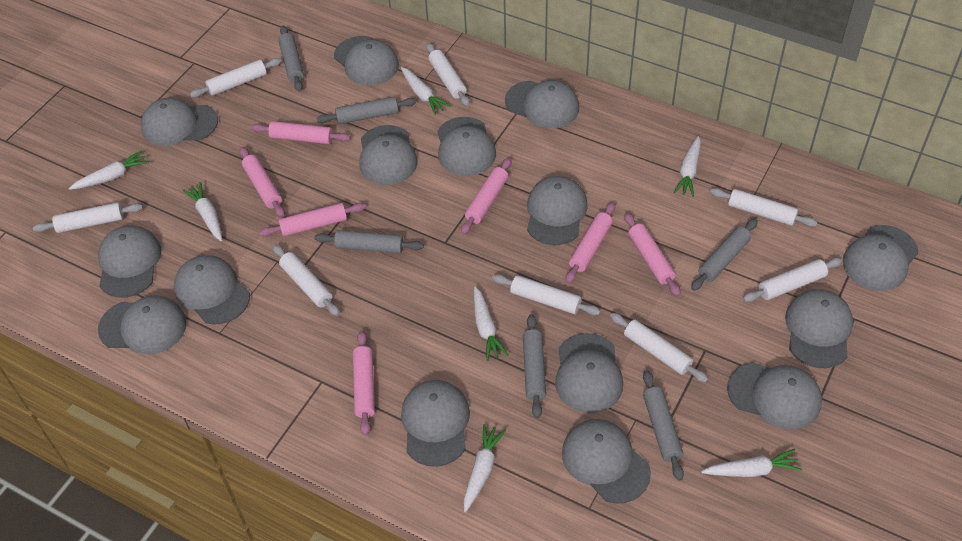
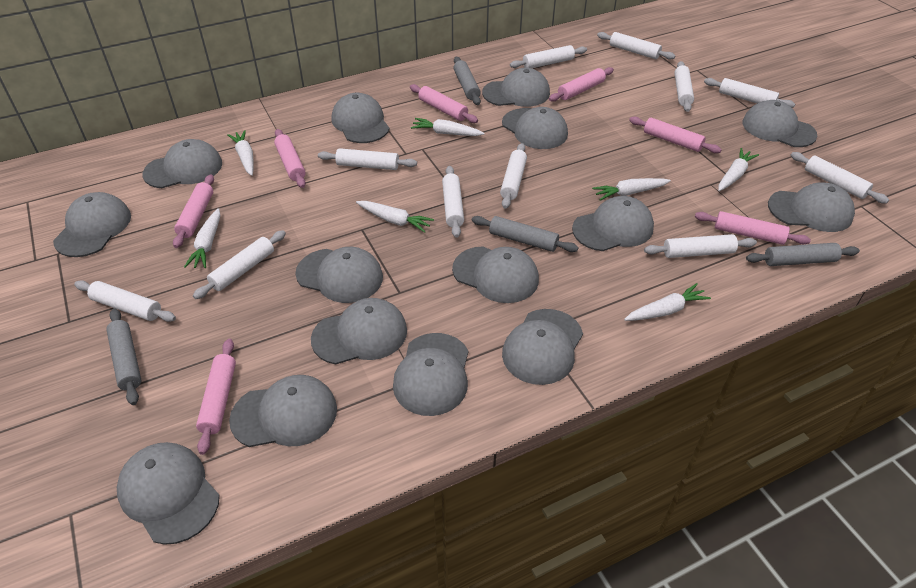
grey rolling pin: [278,26,304,92] [314,230,424,253] [317,97,416,124] [523,314,546,418] [643,370,684,481] [691,219,758,291] = 6 -> [106,309,142,405] [454,57,481,105] [472,216,579,252] [746,243,860,266] = 4
white rolling pin: [33,202,143,233] [190,58,282,98] [273,244,340,316] [426,43,470,106] [492,274,601,316] [610,313,708,383] [710,188,817,227] [743,257,843,302] = 8 -> [74,280,176,322] [193,230,286,299] [318,148,417,170] [442,166,464,238] [500,143,527,209] [510,45,587,68] [597,32,675,60] [644,234,757,258] [674,61,694,112] [704,78,795,108] [791,152,889,204] = 11

